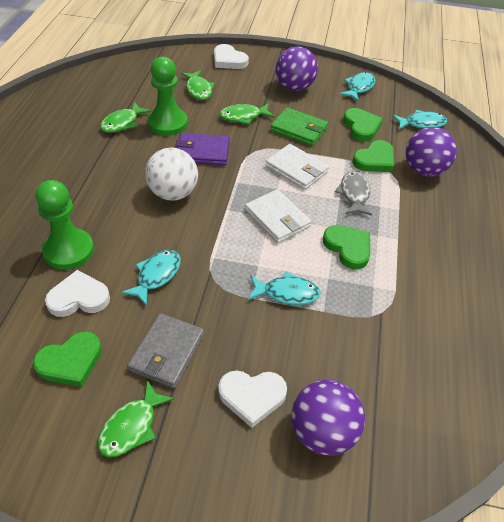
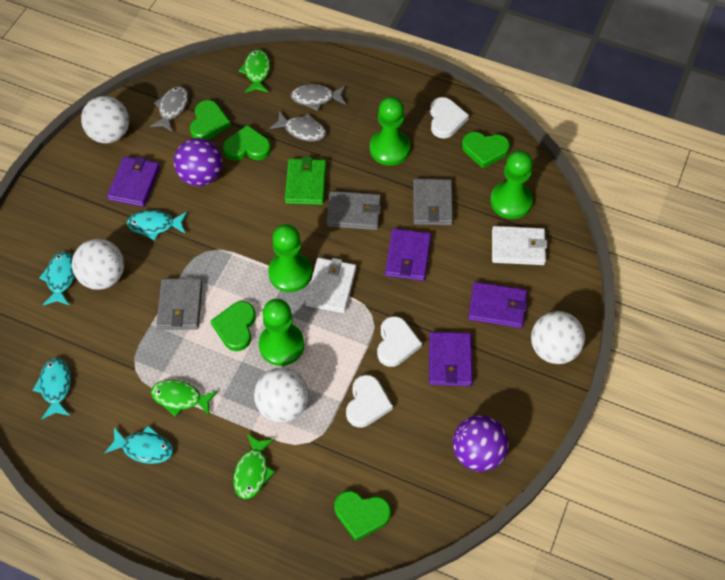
green fish: [98,380,174,458] [100,102,151,133] [181,70,215,100] [219,103,274,125] = 4 -> [151,379,218,417] [233,434,275,499] [238,50,270,93] = 3
green heart: [33,331,102,387] [323,225,370,270] [343,108,383,141] [352,140,394,172] = 4 -> [190,100,231,140] [211,301,256,351] [223,125,271,161] [334,491,391,541] [462,132,510,168] = 5
green pawn: [35,180,94,270] [148,57,187,136] = 2 -> [259,299,304,366] [268,224,312,292] [370,97,410,166] [490,151,533,219] = 4
grey fish: [335,171,372,216] = 1 -> [150,86,189,132] [270,111,327,142] [290,84,346,111] = 3
grey wallet: [127,313,204,388] = 1 -> [156,279,203,329] [326,191,381,230] [413,179,453,225] = 3
purple ball: [276,46,318,91] [291,380,365,456] [406,127,457,177] = 3 -> [174,138,222,186] [453,415,509,472] = 2
purple wallet: [176,133,229,165] = 1 -> [107,156,160,207] [385,228,431,281] [429,332,472,386] [468,282,528,328] = 4
white ball: [145,148,198,200] = 1 -> [72,239,124,290] [81,96,129,143] [254,368,309,423] [531,311,585,364] = 4

